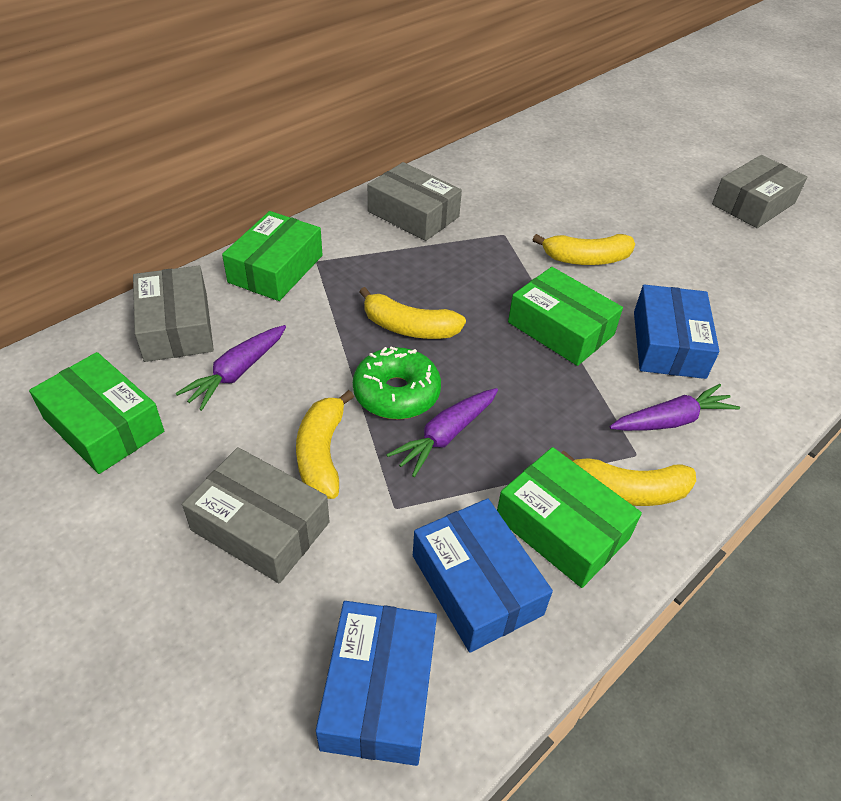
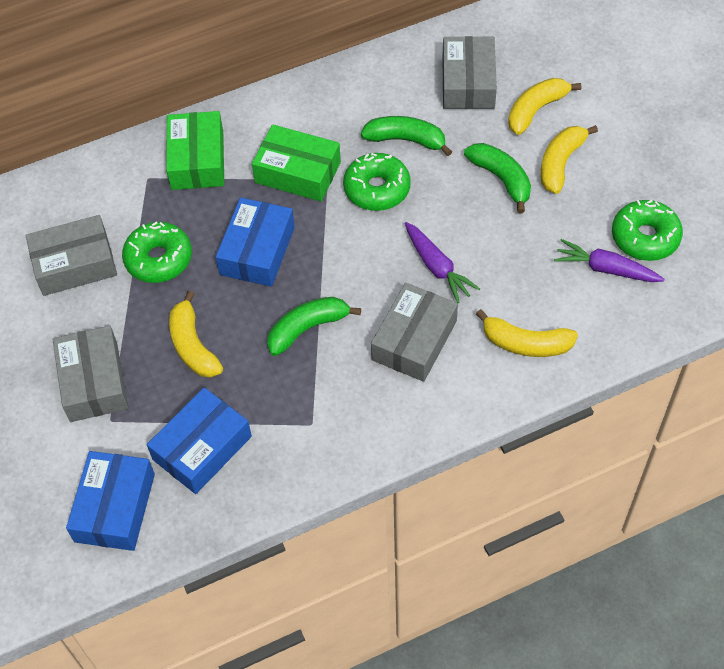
green banana: none = 0 -> [267,297,361,356] [361,116,452,156] [464,143,531,213] = 3
green box: [29,352,164,474] [222,211,322,301] [497,447,642,588] [508,267,623,366] = 4 -> [166,111,224,190] [252,125,341,202] = 2
green donut: [353,347,441,419] = 1 -> [122,222,192,283] [343,153,411,211] [612,200,683,261] = 3
purple carrot: [176,325,286,411] [387,388,498,477] [609,384,740,431] = 3 -> [405,222,480,303] [554,239,665,282] = 2

